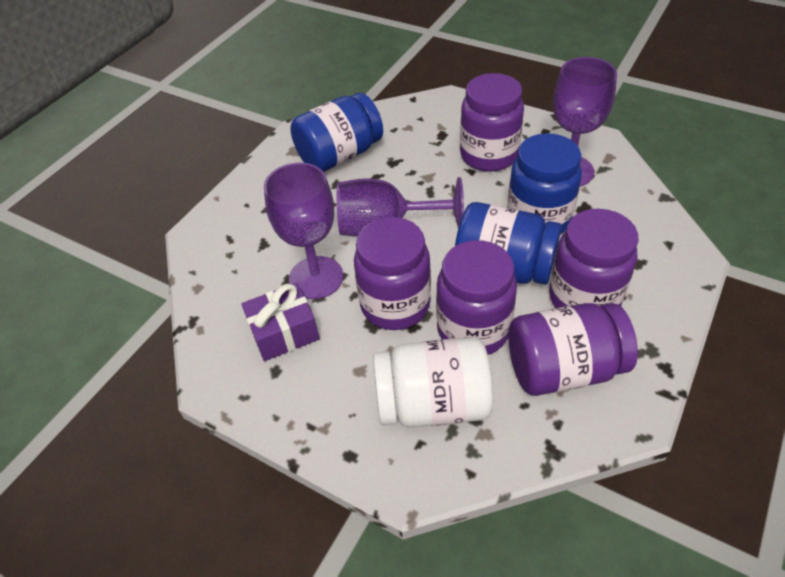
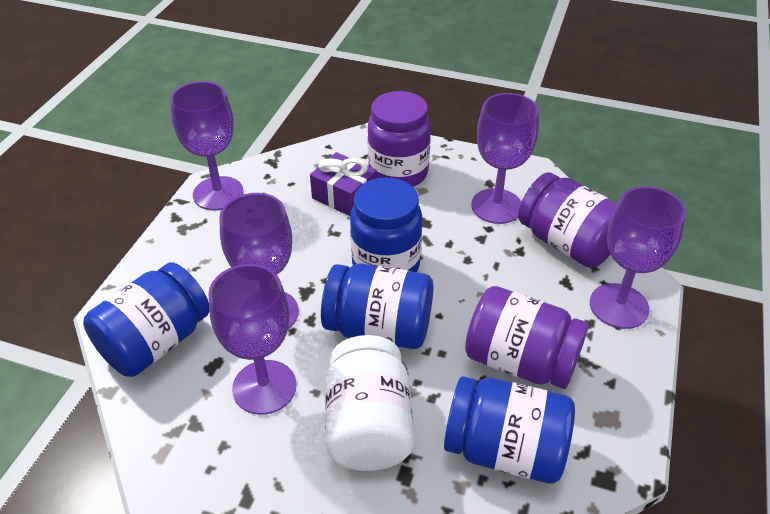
blue jar: [290,93,383,172] [455,202,562,285] [507,133,582,235] = 3 -> [83,262,209,377] [321,263,433,349] [350,177,422,272] [444,376,575,484] = 4
purple goblet: [264,162,343,299] [337,177,464,237] [553,57,617,187] = 3 -> [170,81,244,211] [209,264,296,415] [219,193,299,329] [471,93,539,224] [590,186,687,329] = 5
purple jar: [354,217,431,330] [436,240,517,355] [460,73,524,172] [508,303,638,396] [549,209,639,308] = 5 -> [368,91,431,187] [465,286,589,389] [518,173,617,268] = 3

